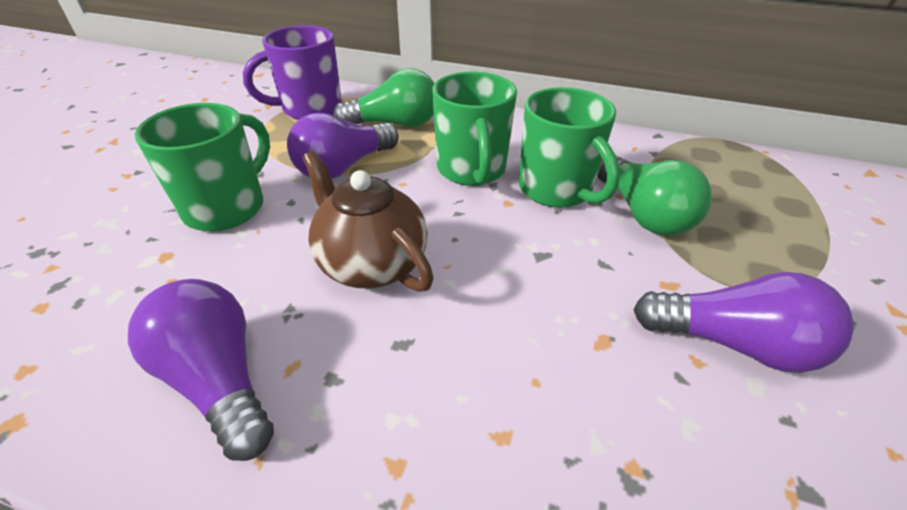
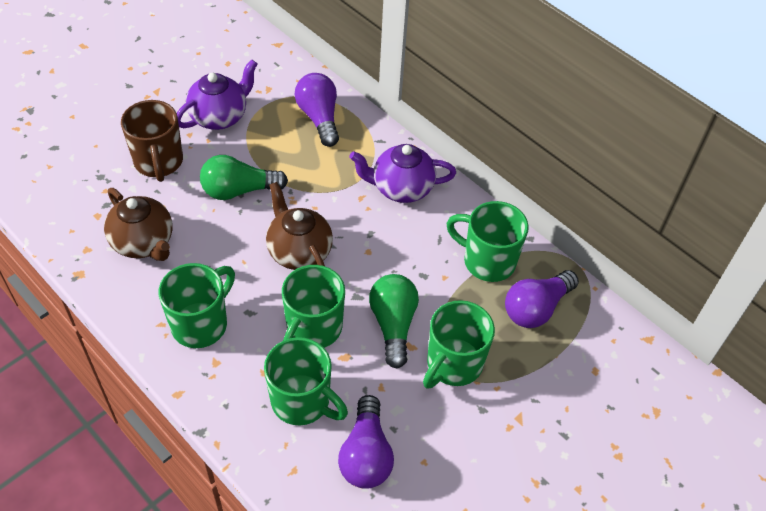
brown mug: none = 0 -> [121,100,183,182] = 1
brown teapot: [302,151,434,292] = 1 -> [104,188,173,261] [266,182,333,270] = 2
green mug: [135,103,270,231] [432,72,517,186] [519,87,620,208] = 3 -> [159,263,235,348] [264,337,348,425] [282,265,345,348] [423,300,495,389] [446,201,529,282] = 5
purple mug: [243,25,342,120] = 1 -> none = 0
purple teapot: none = 0 -> [177,59,257,130] [349,144,456,203] = 2

